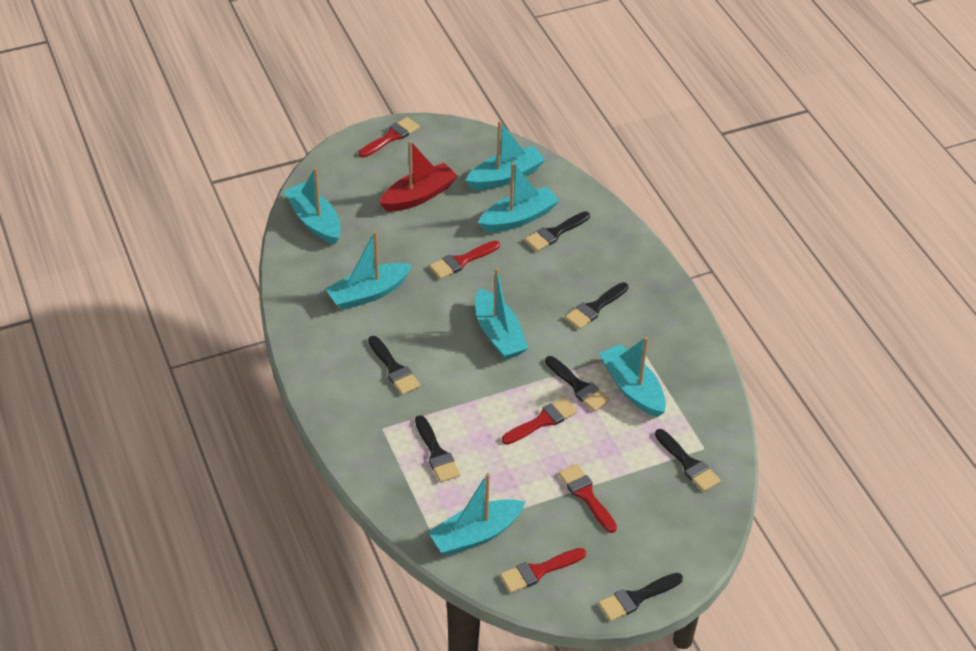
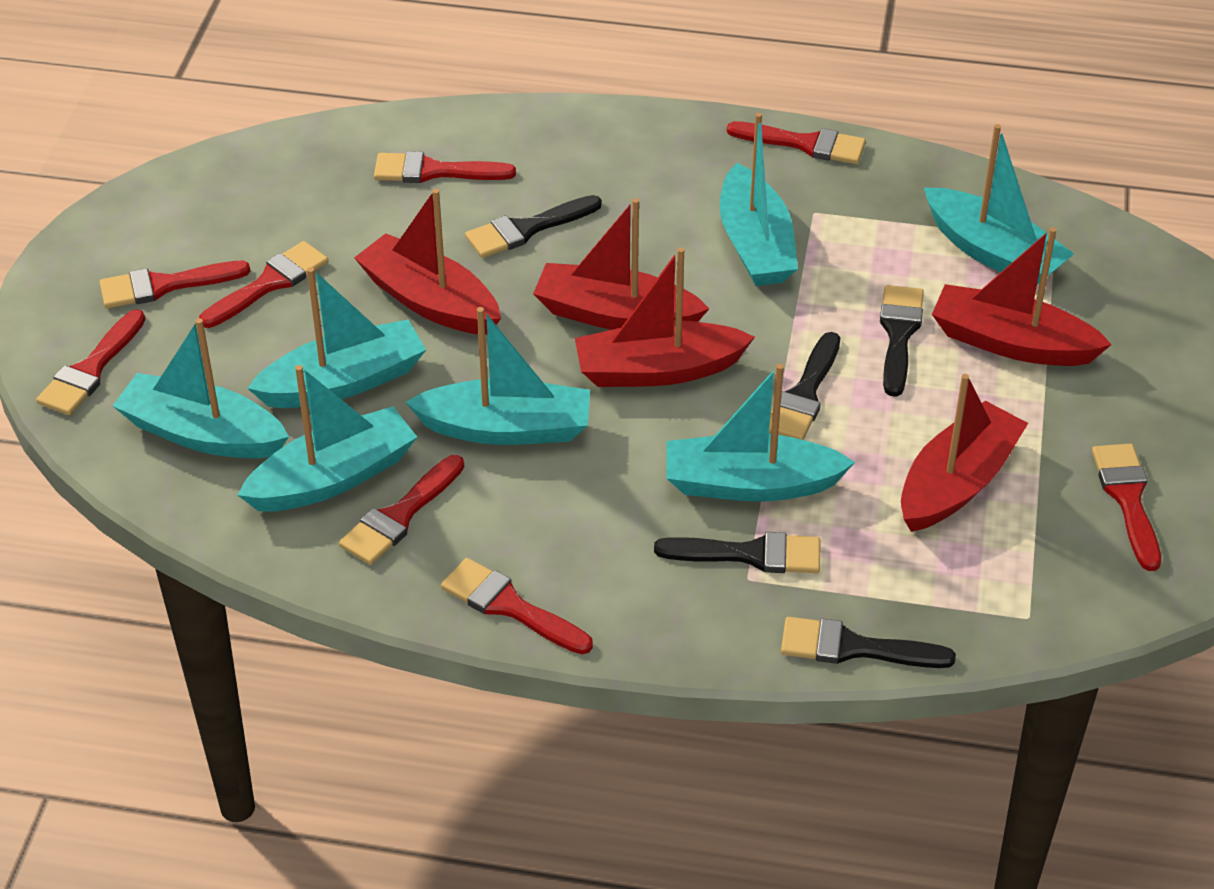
black brush: [368,336,420,395] [415,415,461,483] [525,211,590,251] [545,356,610,412] [565,282,628,329] [598,573,683,621] [655,429,721,492] = 7 -> [465,195,602,258] [654,532,820,573] [769,332,840,440] [781,617,956,668] [880,285,924,397] = 5
red boat: [379,141,458,212] = 1 -> [354,189,501,335] [533,198,709,330] [575,247,755,387] [901,374,1028,532] [932,227,1112,366] = 5
red brush: [359,117,419,158] [429,241,500,279] [500,548,586,593] [502,397,578,445] [558,464,617,533] = 5 -> [36,309,146,415] [100,261,250,308] [199,241,328,328] [339,455,464,565] [374,151,516,183] [441,558,593,654] [727,121,866,164] [1092,444,1161,571] = 8

